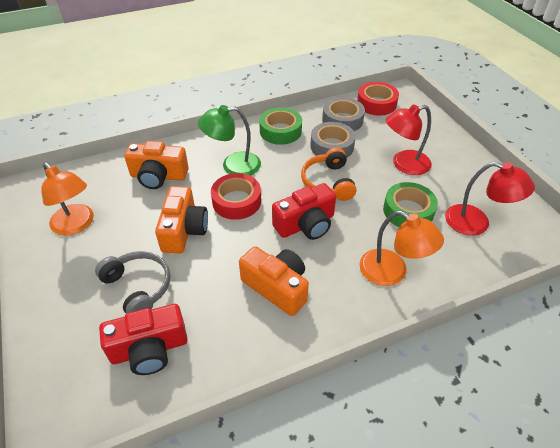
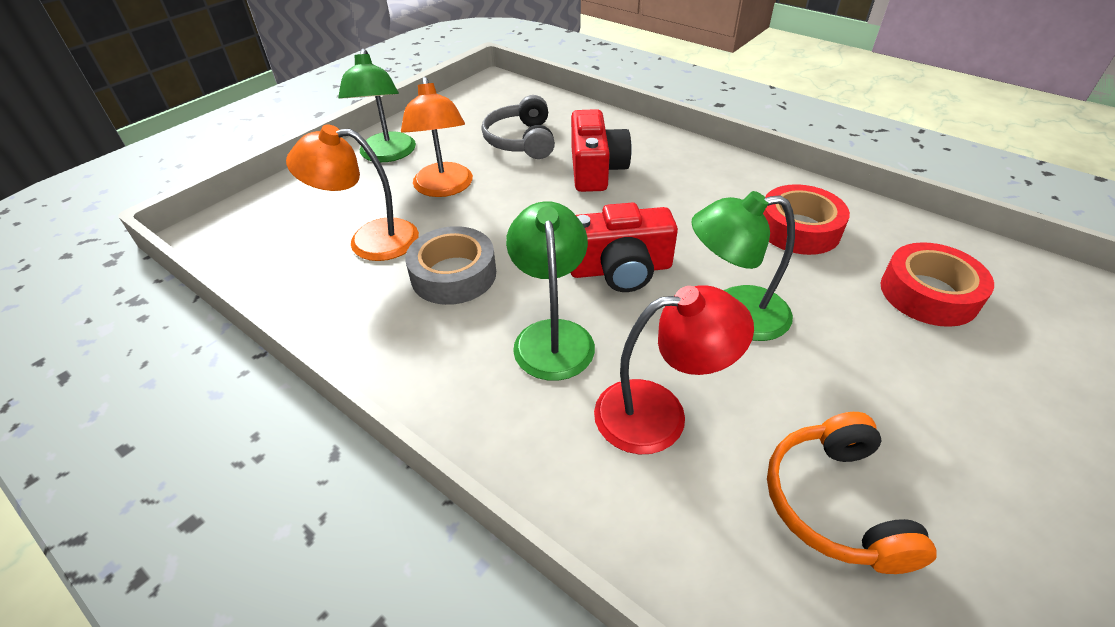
green lamp: [198,105,261,176] = 1 -> [338,49,416,162] [506,201,595,381] [691,191,795,341] = 3
green tape: [259,107,302,145] [383,182,438,227] = 2 -> none = 0
grey tape: [310,122,356,158] [322,97,365,131] = 2 -> [405,226,496,305] = 1
orange camera: [124,141,189,189] [155,186,208,253] [239,246,309,316] = 3 -> none = 0
red lamp: [385,104,432,175] [445,162,535,236] = 2 -> [594,285,754,454] = 1

